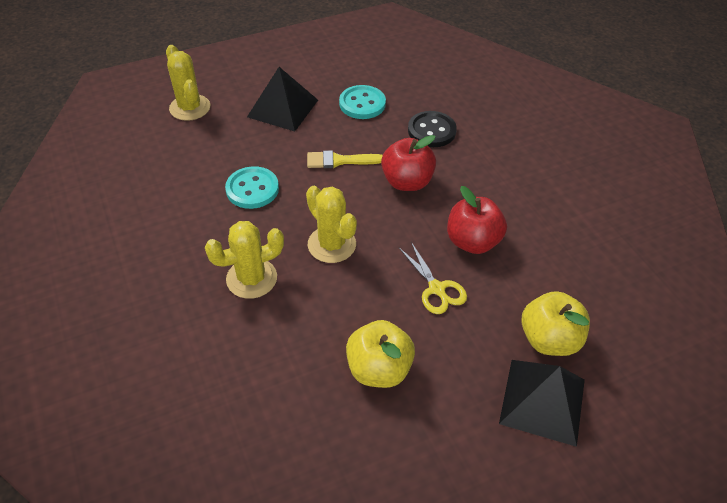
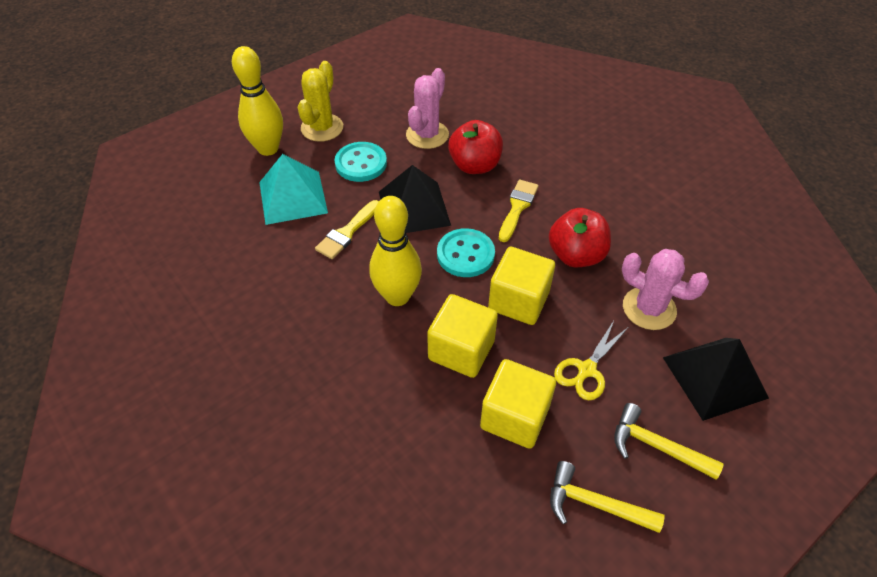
black button: [408,111,457,147] = 1 -> none = 0
pink cactus: none = 0 -> [406,68,449,149] [622,249,709,330] = 2
turquoise pyramid: none = 0 -> [259,154,328,225] = 1
yellow apple: [346,320,415,388] [522,291,590,356] = 2 -> none = 0
yellow bowling pin: none = 0 -> [232,46,283,156] [369,196,422,306] = 2
yellow brush: [307,150,383,168] = 1 -> [315,200,379,259] [499,180,539,242] = 2
yellow cactus: [166,45,210,121] [205,221,284,299] [306,186,357,263] = 3 -> [298,61,343,142] = 1
yellow cube: none = 0 -> [427,294,498,378] [480,359,556,449] [488,247,555,325] = 3
yellow hammer: none = 0 -> [550,461,665,533] [614,403,724,479] = 2

